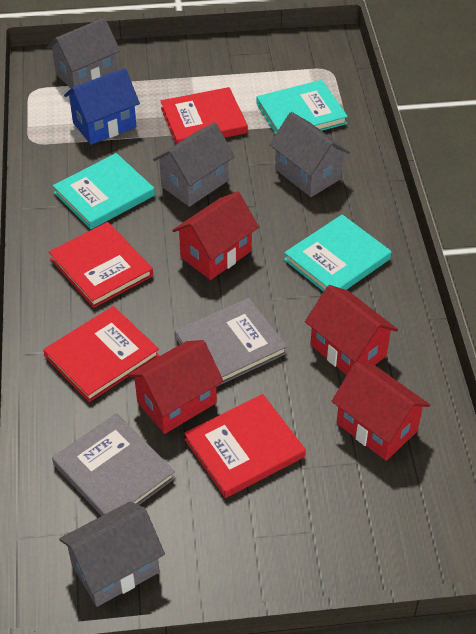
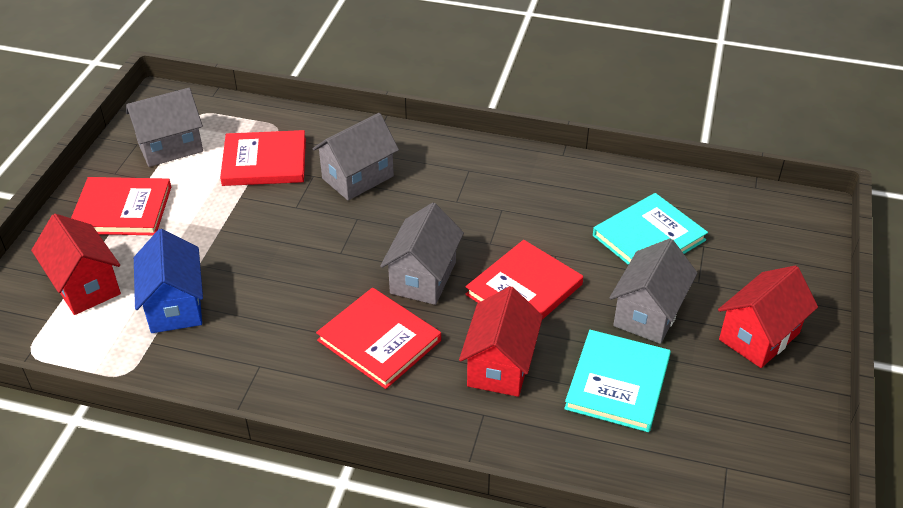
grey book: [52,413,176,516] [175,298,287,387] = 2 -> none = 0
red house: [127,340,223,434] [172,191,259,280] [305,285,398,375] [332,362,430,461] = 4 -> [31,214,121,315] [459,286,543,397] [718,265,818,368] = 3
turquoise book: [53,153,155,229] [256,80,348,134] [284,214,392,292] = 3 -> [564,330,671,432] [593,193,708,265] = 2

